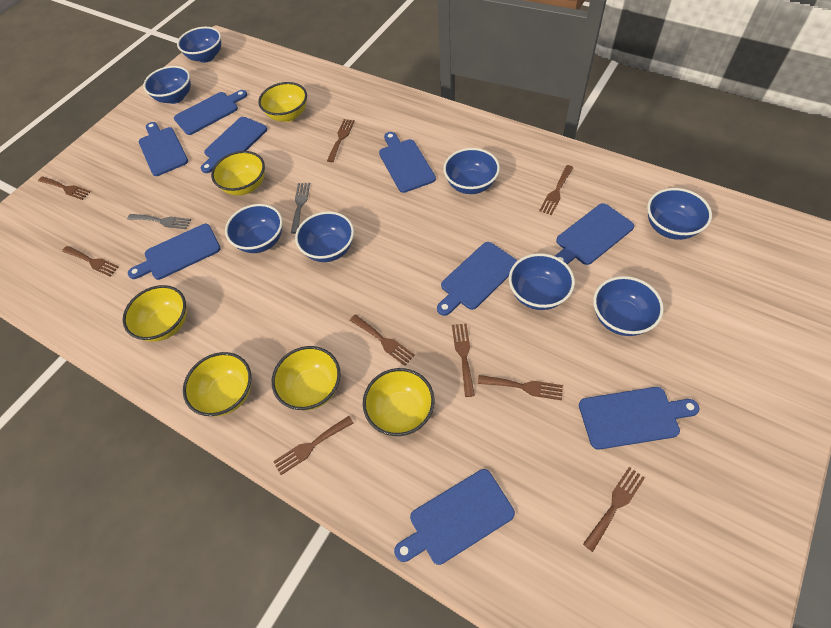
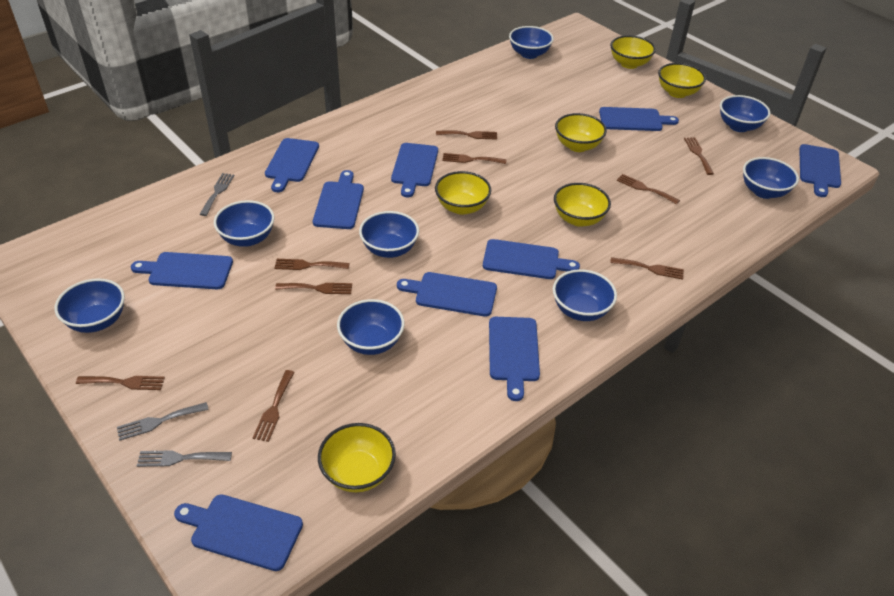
blue cutting board: [128,224,221,280] [139,122,188,176] [174,90,247,135] [201,117,267,173] [379,132,436,193] [394,469,515,565] [437,242,518,316] [555,203,634,265] [579,387,699,450] = 9 -> [131,252,233,289] [174,494,303,571] [265,138,319,192] [313,170,364,229] [391,143,438,197] [397,272,497,317] [483,239,580,279] [489,317,540,401] [599,107,679,131] [799,144,841,197] = 10
grey fork: [127,214,191,229] [291,183,310,234] = 2 -> [117,402,209,441] [137,450,232,467] [199,173,234,216] = 3

